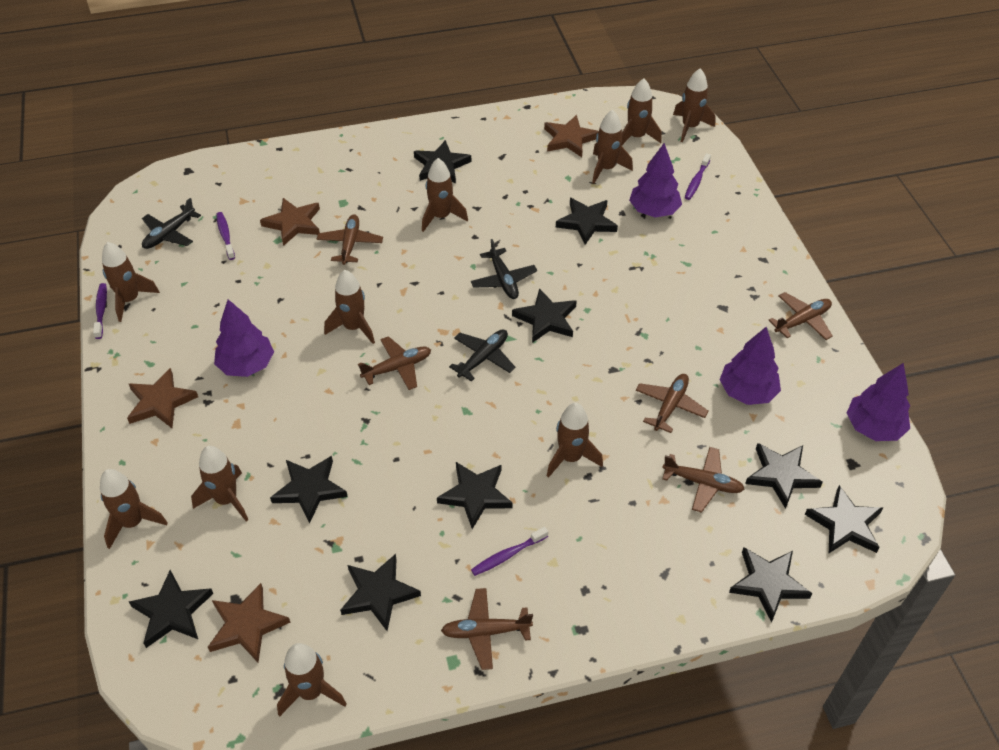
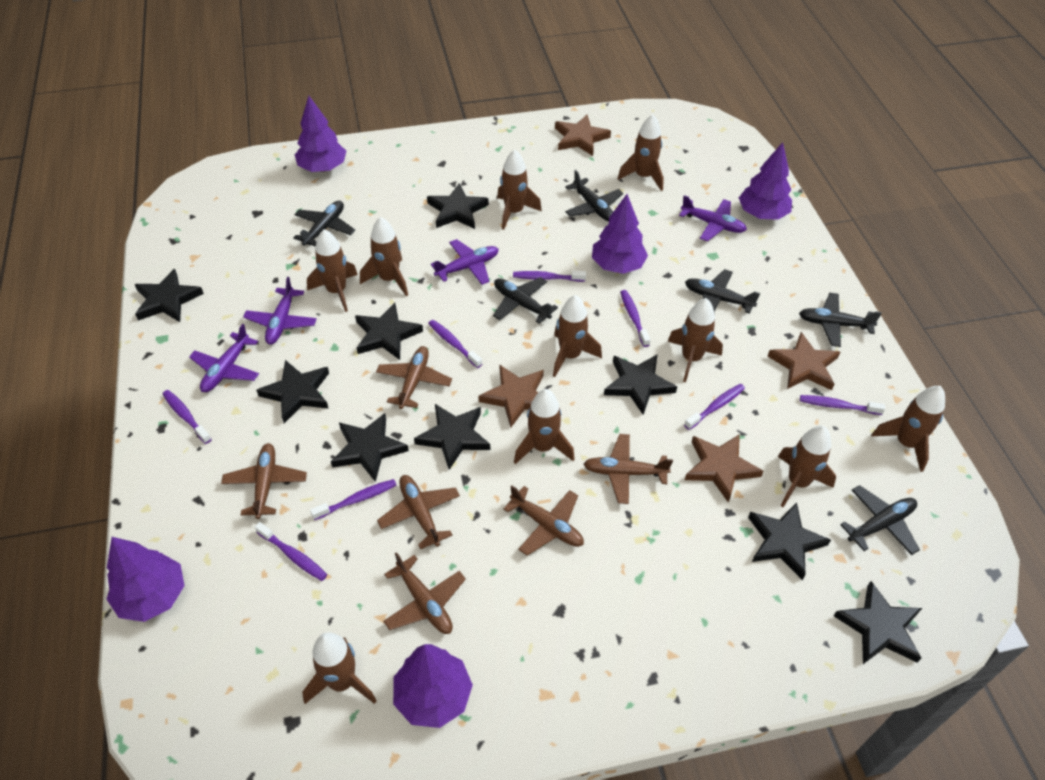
black plane: [142,198,201,249] [449,329,515,382] [471,239,537,299] = 3 -> [293,201,355,247] [493,277,558,324] [565,170,623,221] [685,269,760,314] [799,293,882,347] [840,485,920,555] = 6
black star: [129,570,213,648] [270,456,348,524] [340,554,421,631] [414,140,471,183] [437,462,513,529] [512,288,577,343] [556,198,618,245] [729,547,813,622] [745,443,823,509] [805,485,883,553] = 10 -> [134,269,204,322] [256,360,329,423] [331,413,409,482] [355,303,423,360] [414,404,490,470] [427,183,489,229] [604,355,677,415] [748,502,831,580] [834,581,922,664] = 9
purple plane: none = 0 -> [189,324,259,392] [243,277,317,344] [431,239,499,285] [679,195,747,241] = 4
purple toothbrush: [93,283,107,339] [216,212,235,260] [471,527,548,576] [685,153,711,200] = 4 -> [162,390,212,444] [255,522,327,581] [310,479,396,520] [428,320,482,368] [513,271,586,282] [620,290,650,347] [684,384,745,430] [800,395,885,415] = 8
purple tree: [214,299,274,377] [629,143,682,217] [720,327,781,405] [847,363,910,441] = 4 -> [107,537,184,622] [295,96,346,172] [393,644,473,728] [592,194,648,274] [739,142,792,220] = 5

